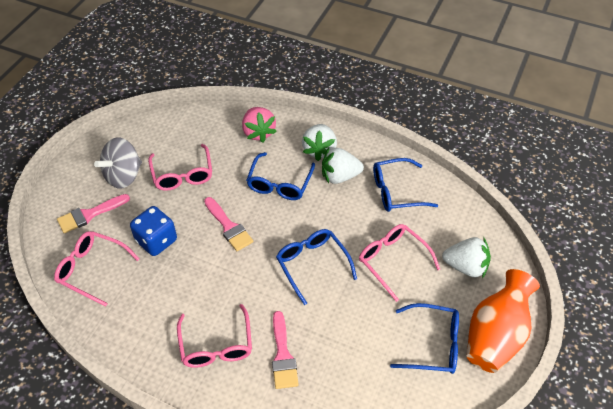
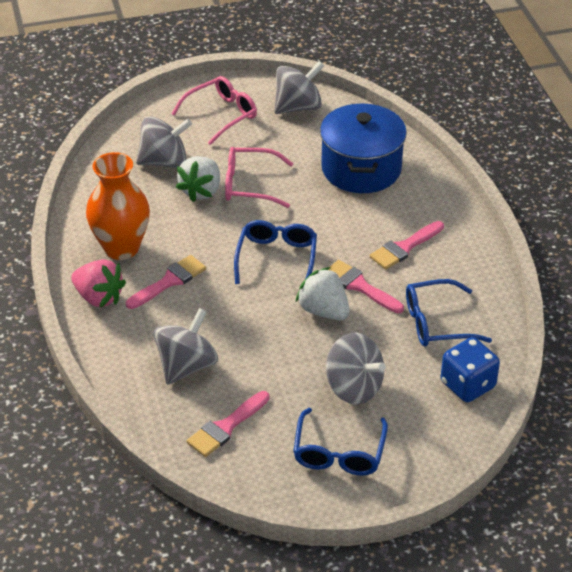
blue glasses: [246,152,315,200] [276,229,357,305] [373,158,438,212] [390,303,459,374] = 4 -> [234,220,317,284] [293,408,388,476] [406,279,492,347] = 3
blue pot: none = 0 -> [320,104,407,193] = 1
grey spinning top: [94,137,142,189] = 1 -> [136,117,192,168] [153,308,218,385] [274,61,324,114] [326,333,386,405] = 4
pink brush: [57,194,130,233] [204,197,253,251] [272,311,299,389] = 3 -> [126,255,206,309] [187,391,269,457] [329,260,404,314] [370,221,444,269] = 4
pink glasses: [54,231,139,306] [148,144,212,191] [177,304,252,368] [359,224,440,302] = 4 -> [171,76,257,145] [225,147,293,208] = 2
white strawberry: [302,124,337,161] [322,148,364,184] [442,237,491,278] = 3 -> [176,156,220,202] [296,267,350,320] = 2

